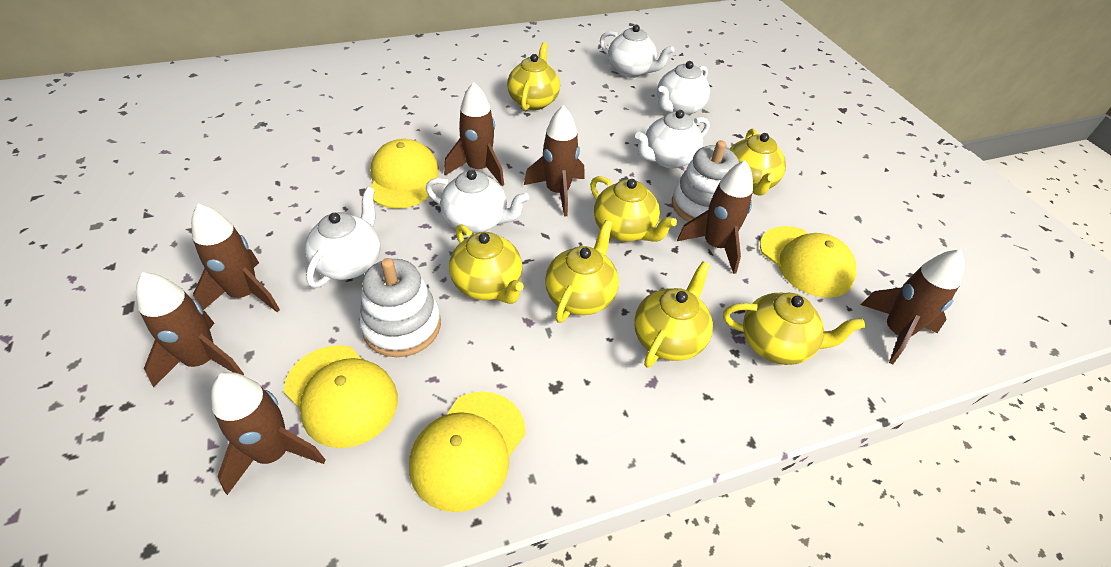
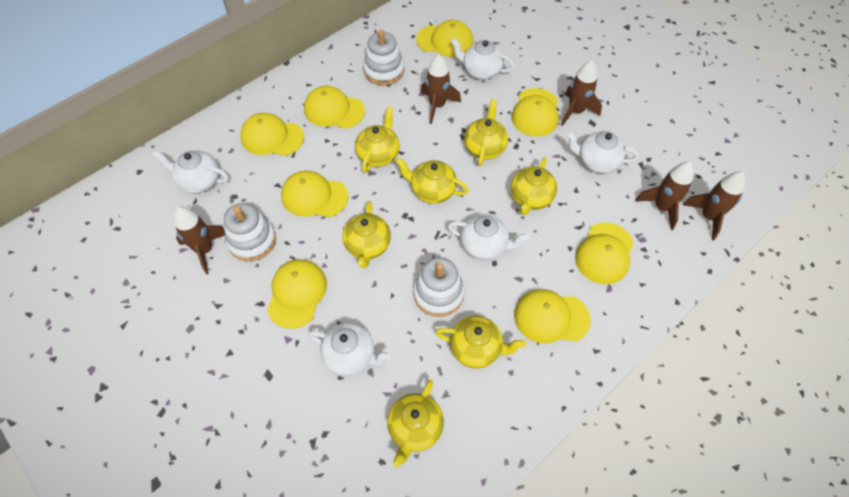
brown rocket: [136,272,244,388] [191,204,280,312] [211,372,325,495] [444,82,504,186] [524,105,585,217] [677,160,753,274] [860,249,965,364] = 7 -> [174,207,225,274] [420,54,461,124] [561,60,602,126] [635,162,694,230] [683,172,746,240] = 5
white stacking toy: [359,258,441,357] [672,140,739,222] = 2 -> [224,203,276,261] [363,30,404,85] [413,257,465,317] = 3
yellow cap: [284,345,398,448] [371,139,439,209] [409,391,526,512] [760,226,856,298] = 4 -> [240,113,304,156] [267,259,327,329] [281,171,349,217] [304,86,365,129] [416,20,473,57] [512,88,558,137] [514,289,591,344] [575,222,634,284] = 8

